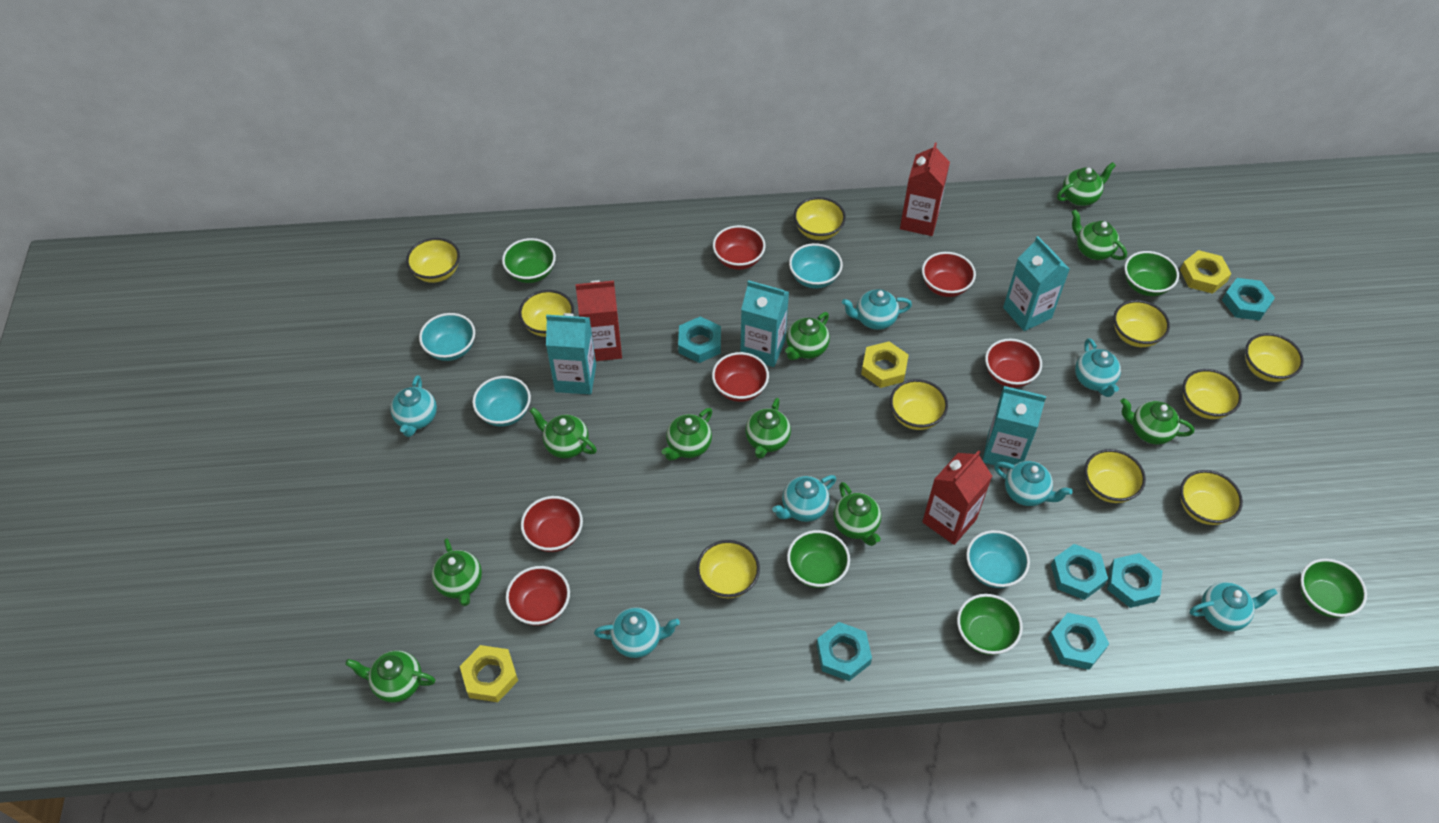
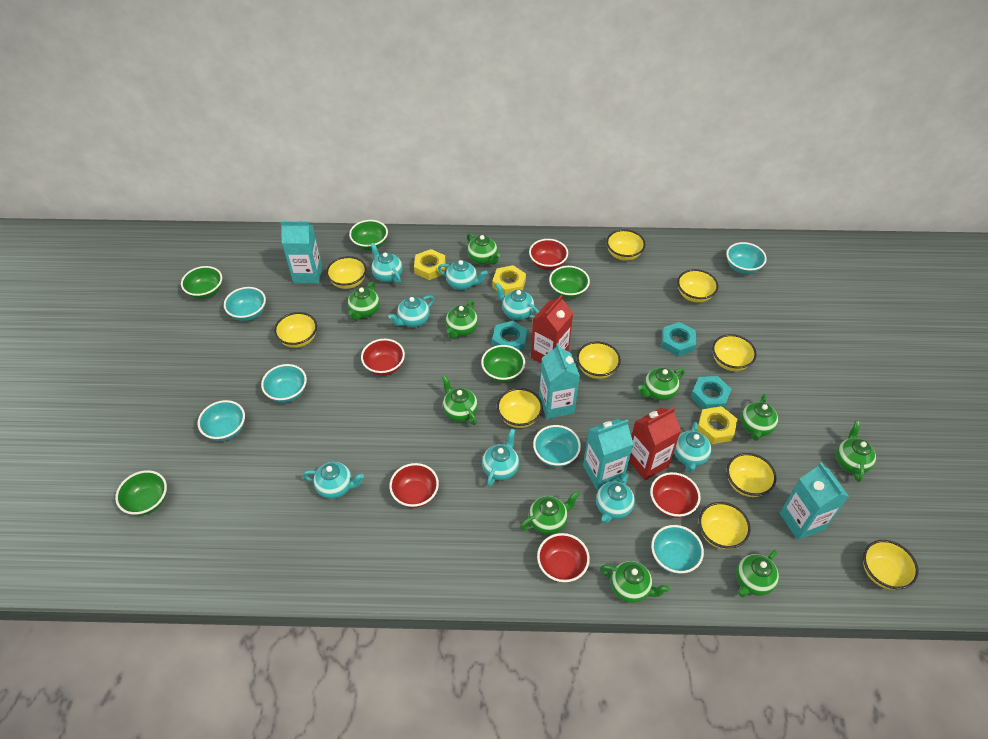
red bowl: [506,566,570,626] [521,496,583,552] [712,352,769,402] [713,225,766,270] [922,252,976,297] [985,339,1042,388] = 6 -> [361,339,405,376] [389,463,439,508] [529,239,568,270] [537,533,590,583] [650,472,701,518] = 5
red carton: [575,280,622,361] [900,143,950,236] [922,450,992,545] = 3 -> [531,295,573,363] [629,407,681,480] = 2
turquoise bowl: [419,313,475,361] [472,376,531,426] [789,243,843,288] [966,530,1030,588] = 4 -> [198,400,245,441] [224,287,266,321] [261,364,307,403] [533,425,581,467] [651,525,704,574] [726,242,767,274] = 6
turquoise nut: [678,316,721,363] [816,622,872,681] [1048,613,1109,670] [1051,544,1108,600] [1107,553,1163,608] [1222,278,1275,320] = 6 -> [492,321,527,351] [662,322,696,357] [691,376,731,409] = 3
turquoise teapot: [390,375,437,437] [594,607,680,658] [772,475,836,522] [842,289,912,330] [994,461,1073,506] [1075,338,1121,397] [1190,582,1277,632] = 7 -> [303,462,364,499] [370,243,403,284] [388,295,434,327] [438,260,488,290] [482,428,519,487] [495,283,539,320] [596,474,635,524] [674,422,711,472] = 8

